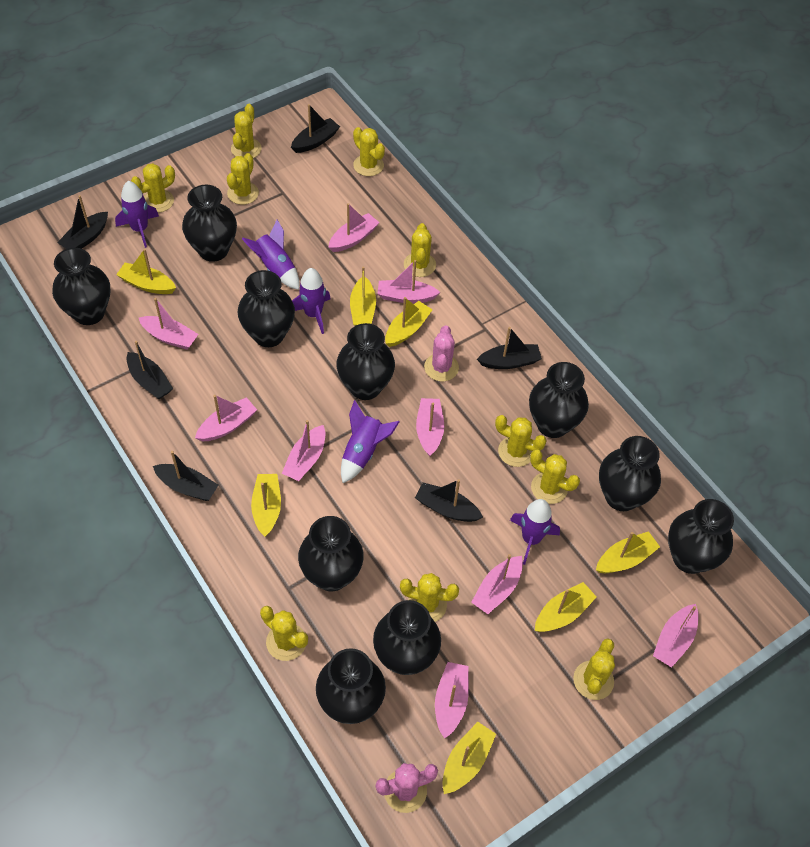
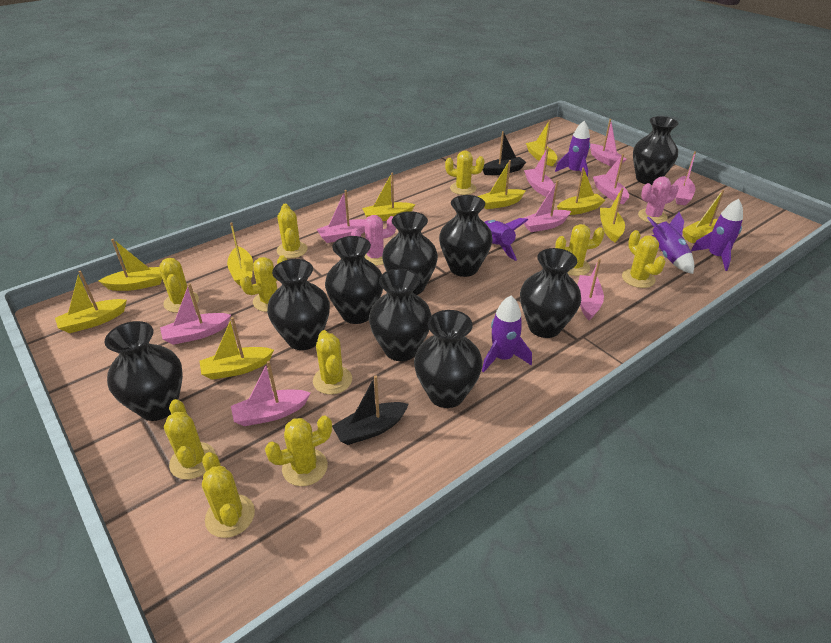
black boat: [57,195,108,249] [127,341,173,399] [153,451,218,501] [291,104,340,153] [415,479,483,522] [477,327,542,369] = 6 -> [332,375,409,445] [483,131,526,175] = 2
black vase: [52,248,110,325] [182,185,237,262] [237,270,295,347] [298,516,364,591] [316,648,386,724] [336,323,395,400] [373,600,441,675] [529,362,589,438] [599,436,661,511] [668,499,734,574] = 10 -> [105,321,183,421] [267,259,330,350] [325,236,383,324] [369,268,432,361] [382,211,438,295] [414,310,483,408] [439,195,493,277] [520,248,581,338] [633,116,678,185] = 9
yellow boat: [116,249,176,294] [251,474,281,537] [350,267,376,326] [385,297,432,347] [442,722,496,794] [535,582,597,632] [596,531,660,573] = 7 -> [55,271,127,333] [99,239,162,291] [199,317,274,380] [227,222,253,286] [362,172,415,221] [477,160,526,209] [526,120,557,166] [557,168,605,215] [600,188,625,243] [683,190,724,243] = 10

